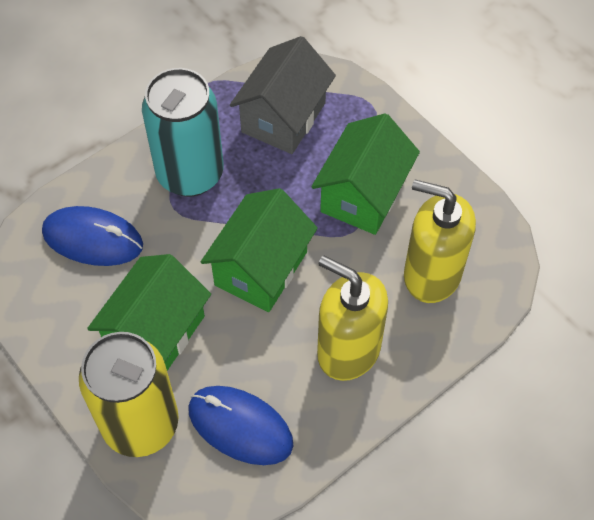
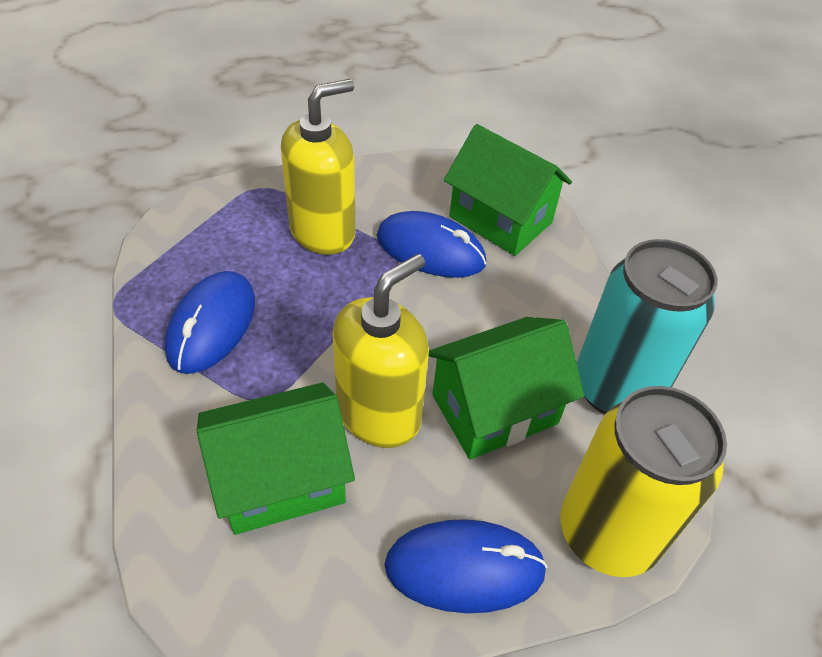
blue mouse: [42,206,143,266] [188,386,294,465] = 2 -> [165,271,255,374] [377,211,486,278] [384,519,548,613] = 3
grey house: [230,36,336,154] = 1 -> none = 0

